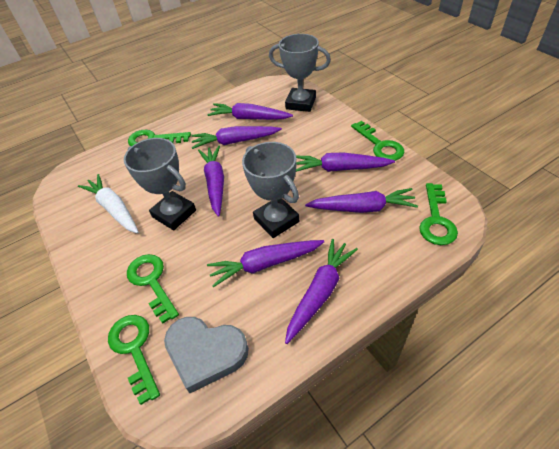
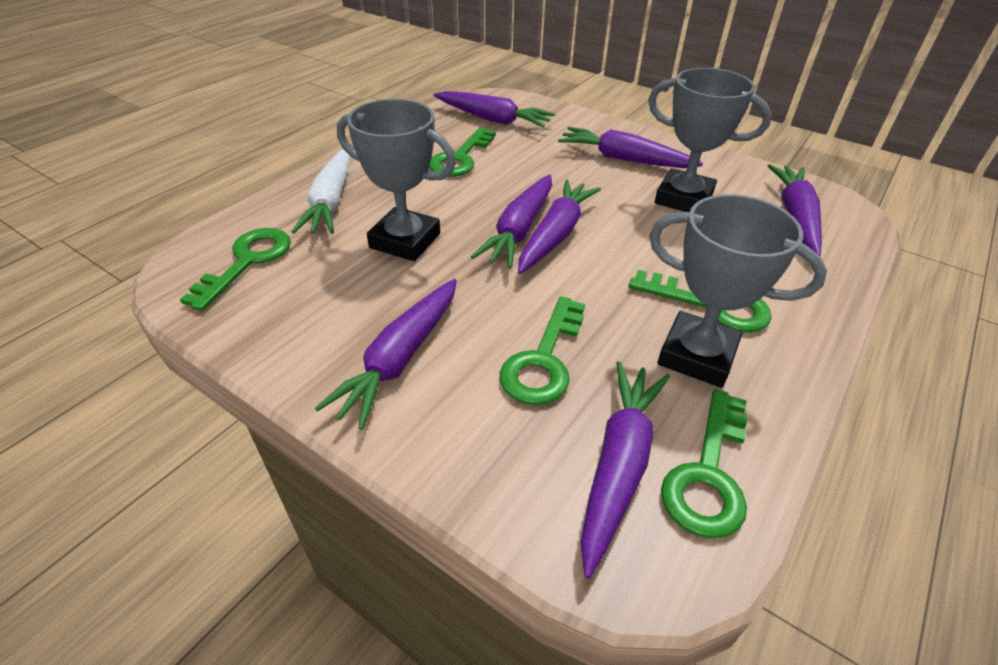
grey heart: [164,317,249,393] = 1 -> none = 0

